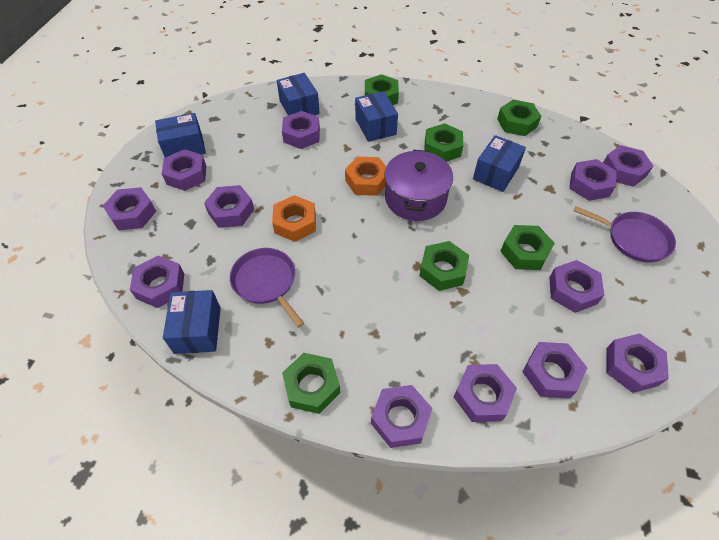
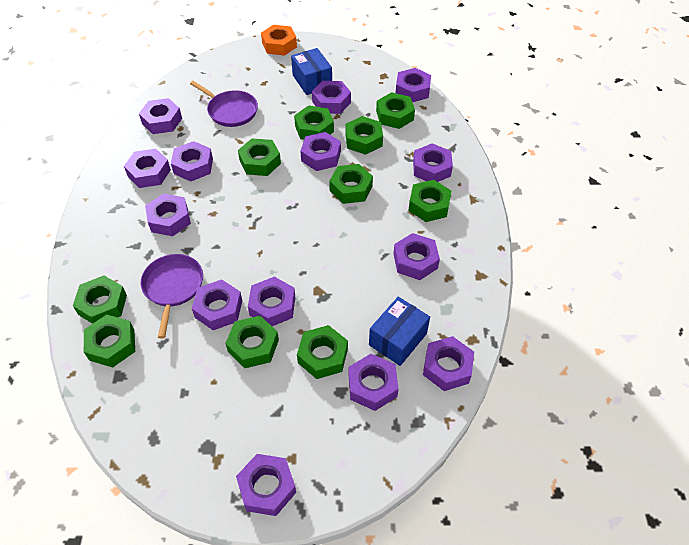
blue box: [155,113,206,157] [163,290,221,354] [277,73,320,116] [355,91,398,142] [473,135,526,192] = 5 -> [291,48,332,95] [369,297,430,366] = 2
green nut: [282,353,340,414] [365,74,399,105] [419,241,469,291] [424,123,463,162] [497,100,541,136] [500,225,555,270] = 6 -> [73,275,127,324] [84,315,135,368] [225,316,279,368] [238,138,281,176] [294,106,334,140] [297,325,348,379] [329,164,373,204] [345,116,383,155] [376,92,415,129] [408,180,451,222] = 10
orange nut: [272,195,316,242] [345,156,386,196] = 2 -> [261,25,297,56] = 1
purple nut: [103,187,156,231] [130,256,184,308] [162,149,206,191] [204,185,254,228] [282,111,320,149] [371,385,432,448] [454,364,517,422] [523,342,587,399] [549,260,604,313] [569,159,616,201] [603,145,653,187] [606,333,669,393] = 12 -> [124,149,171,188] [139,98,182,134] [145,193,191,236] [171,141,213,182] [192,279,242,330] [236,454,296,516] [248,277,295,326] [300,132,341,171] [312,81,351,114] [349,354,399,411] [393,233,440,280] [396,68,431,102] [413,143,453,182] [423,336,474,391] = 14
purple pot: [385,150,453,221] = 1 -> none = 0

